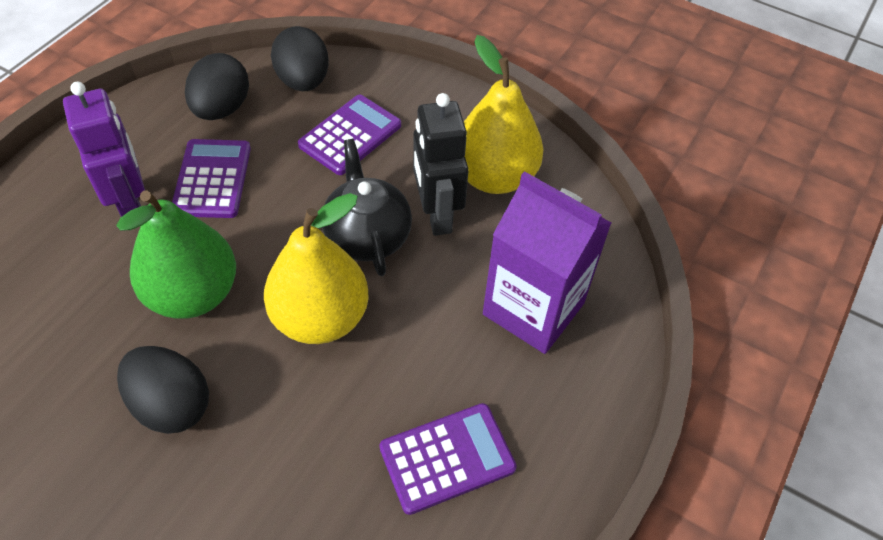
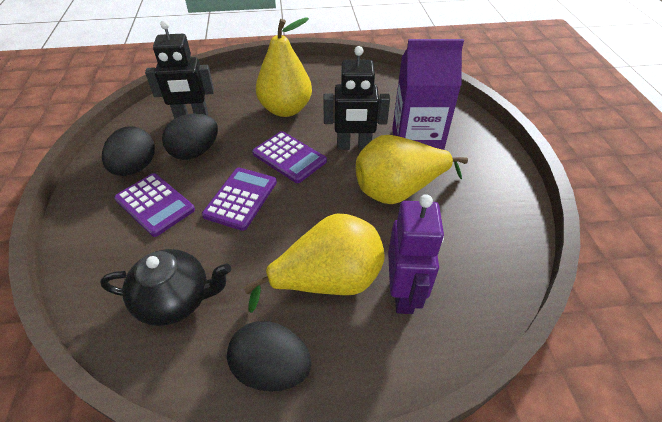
black robot: [413,93,469,236] = 1 -> [145,20,214,119] [323,46,390,150] = 2
green pear: [117,190,236,318] = 1 -> none = 0
yellow pear: [264,193,369,344] [464,35,543,194] = 2 -> [243,214,385,313] [256,17,312,117] [356,135,468,204] = 3

